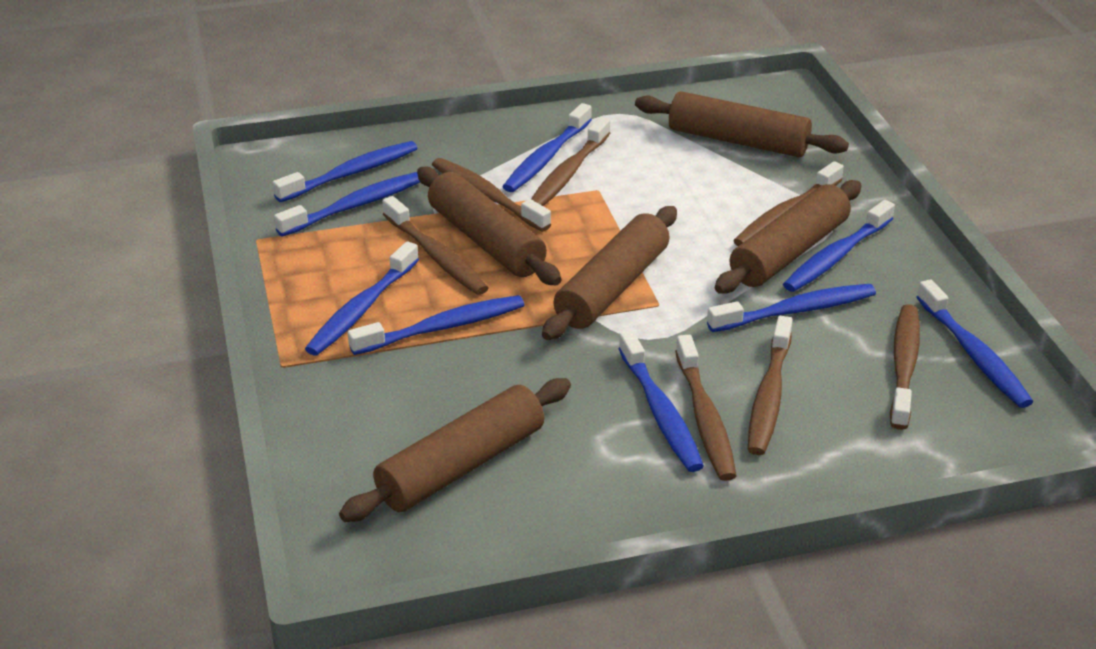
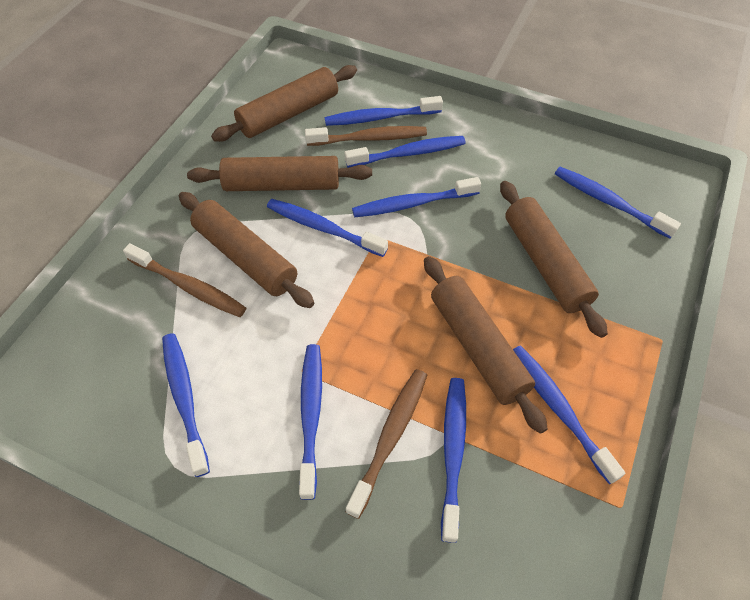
brown toothbrush: [382,196,489,295] [432,158,551,232] [531,117,610,206] [675,335,737,481] [733,161,844,246] [748,316,793,455] [890,304,920,430] = 7 -> [123,243,246,317] [305,126,427,146] [346,369,427,519] = 3

